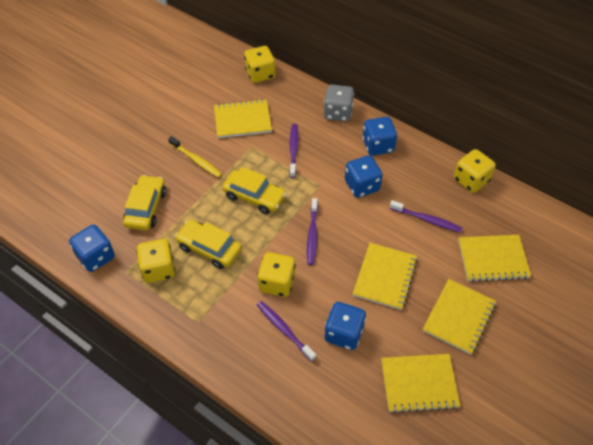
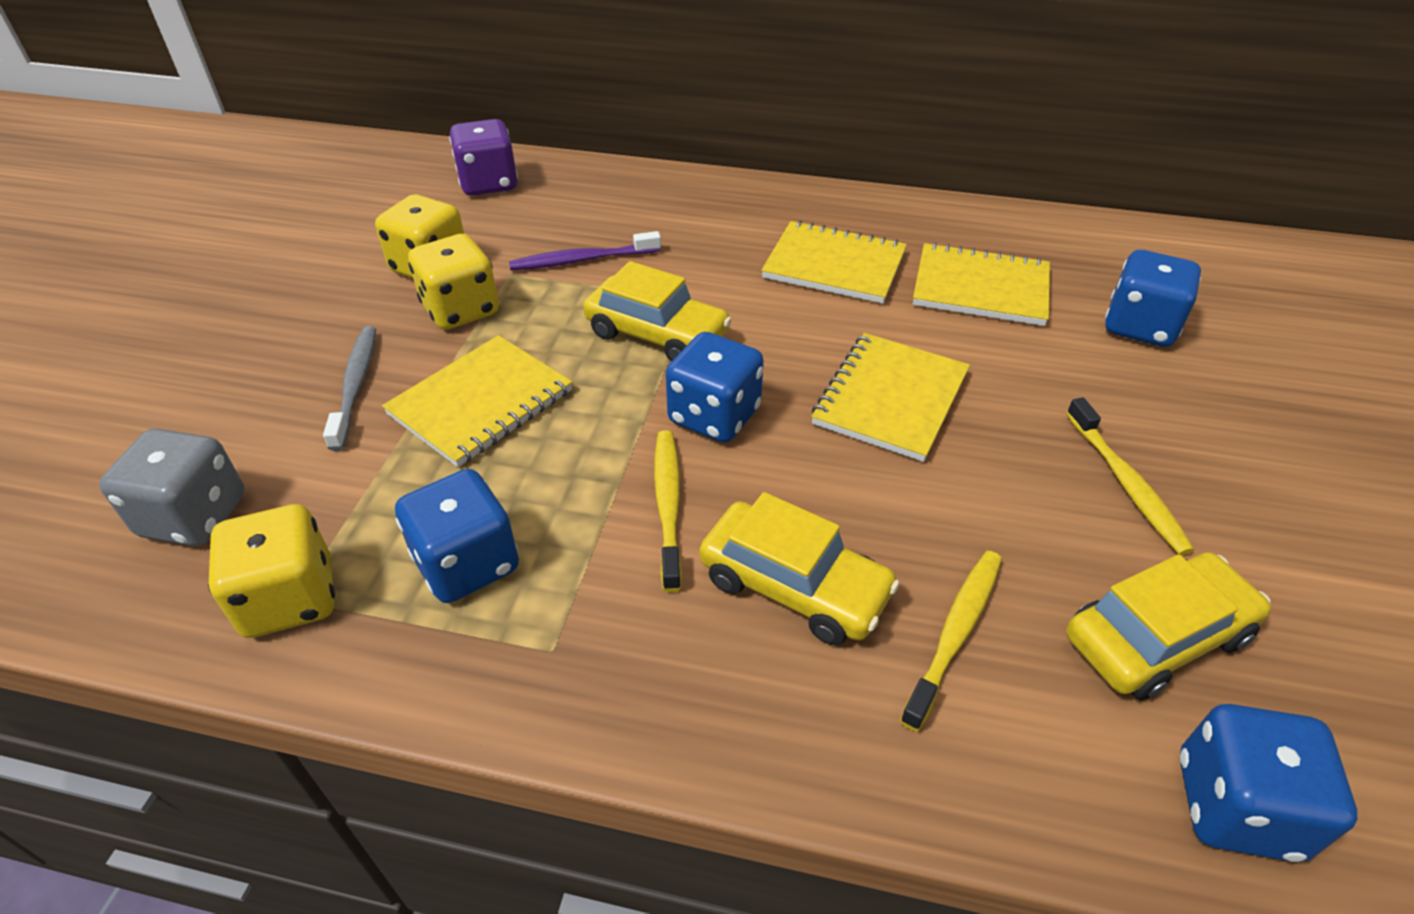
grey toothbrush: none = 0 -> [323,326,376,451] = 1
purple dice: none = 0 -> [449,119,518,196] = 1
purple toothbrush: [257,301,316,362] [289,124,298,178] [307,198,318,265] [390,200,462,233] = 4 -> [509,231,661,270] = 1
yellow dice: [136,239,175,283] [244,46,276,83] [257,252,296,297] [454,149,496,193] = 4 -> [208,504,335,638] [375,194,464,278] [408,234,499,330] = 3
yellow notebook: [214,99,272,138] [353,243,418,310] [381,354,460,413] [423,279,496,355] [458,235,531,282] = 5 -> [382,335,573,467] [761,220,907,303] [811,333,970,462] [913,242,1050,326] = 4
yellow toothbrush: [168,136,222,178] = 1 -> [654,430,682,592] [900,551,1002,732] [1066,397,1194,555] = 3

